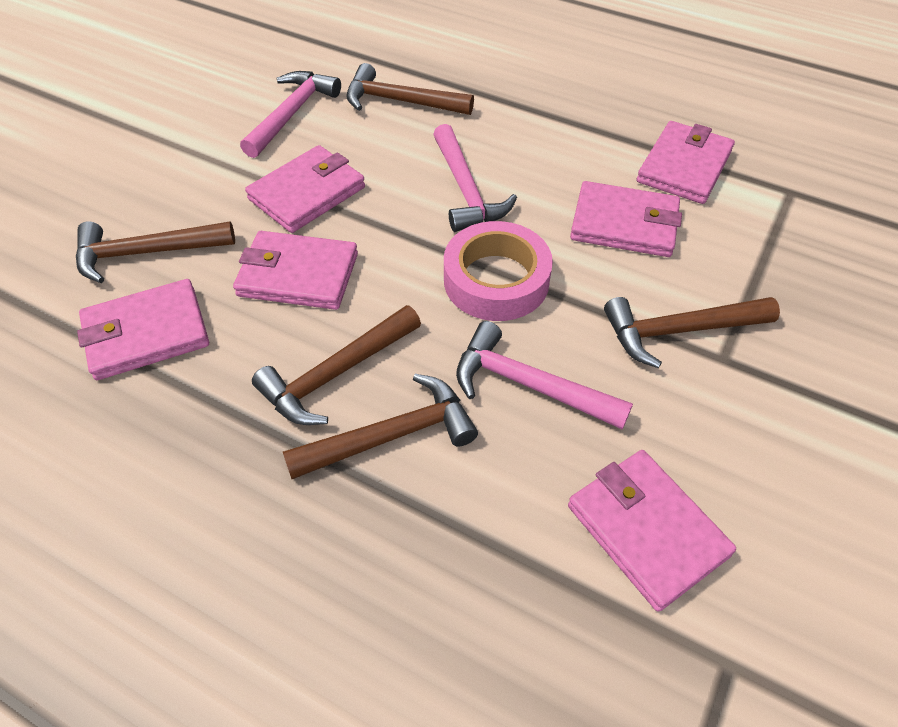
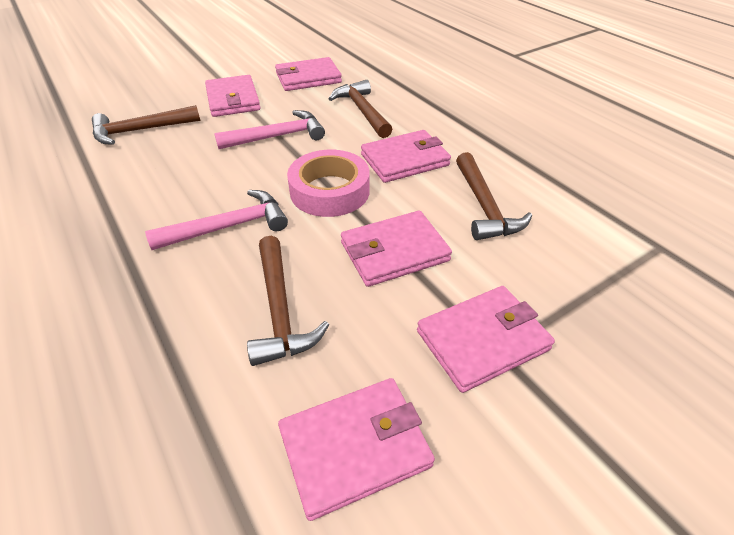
brown hammer: [76,221,235,283] [252,305,421,425] [283,374,478,479] [346,63,474,115] [604,297,780,368] = 5 -> [92,105,201,145] [247,236,329,366] [329,80,392,138] [456,152,532,240] = 4
pink hammer: [240,71,341,158] [433,124,517,232] [456,321,633,429] = 3 -> [145,190,288,250] [214,110,325,149] = 2

